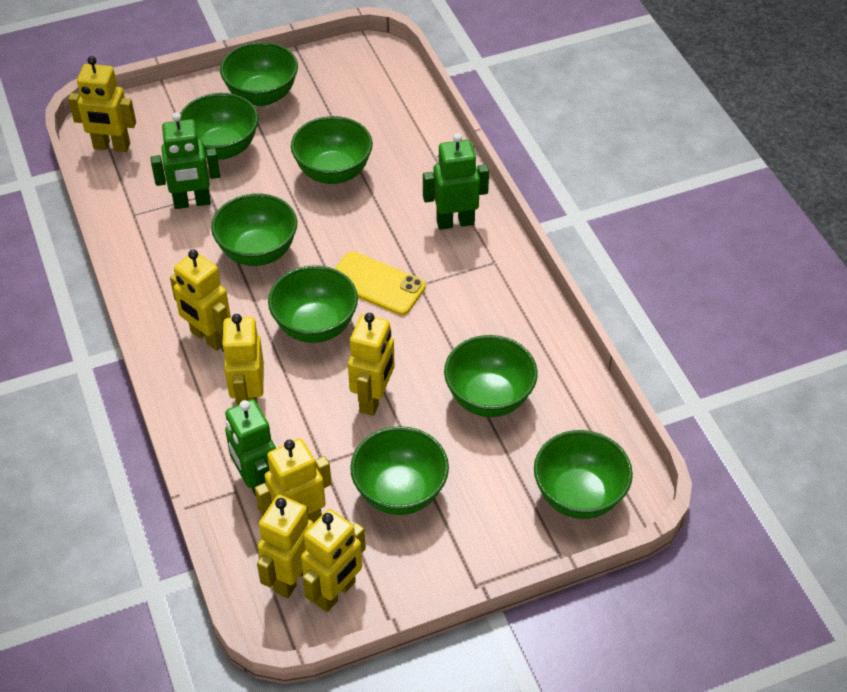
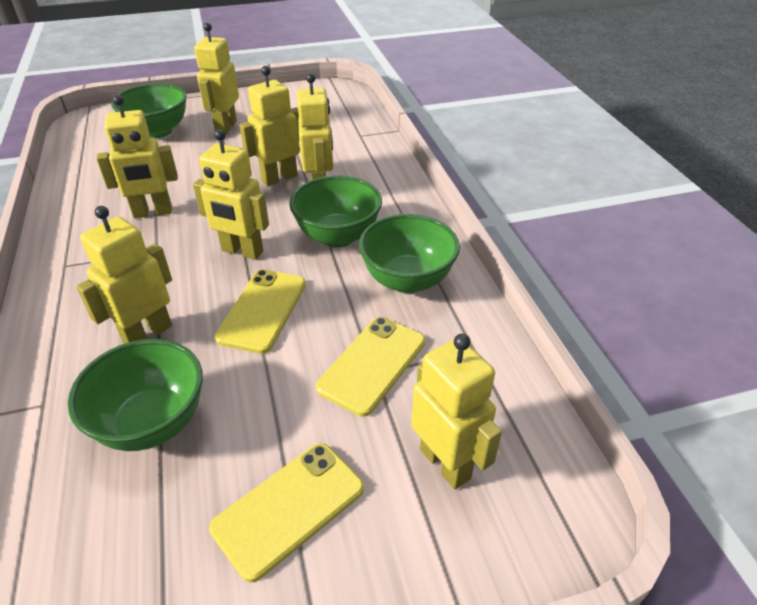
green bowl: [180,93,259,160] [211,193,297,266] [220,42,298,106] [268,265,358,343] [291,116,373,184] [350,426,449,515] [444,335,538,417] [534,430,633,519] = 8 -> [68,339,203,451] [112,83,187,138] [289,175,382,248] [359,214,460,293] = 4
green robot: [151,112,220,209] [225,399,276,496] [423,133,489,230] = 3 -> none = 0
yellow phone: [335,251,426,315] = 1 -> [209,443,364,582] [214,270,306,354] [316,317,425,417] = 3

